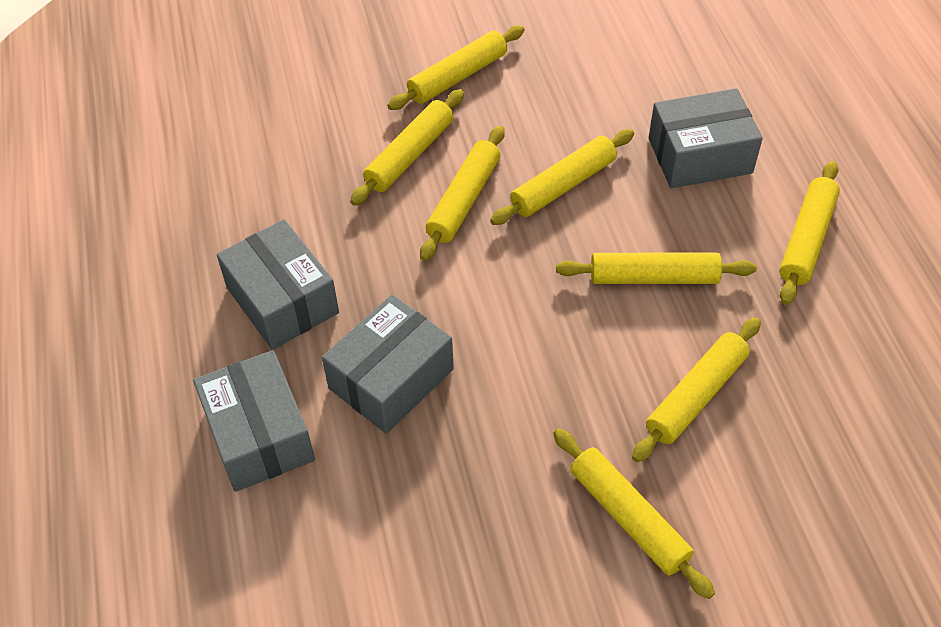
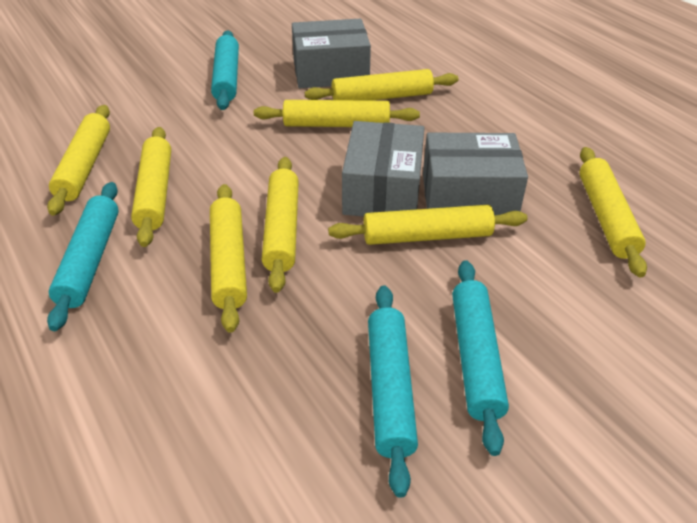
grey box: [193,350,315,492] [217,219,339,350] [322,295,454,434] [649,88,763,188] = 4 -> [292,19,371,88] [342,121,424,216] [423,133,528,215] = 3
turquoise rolling pin: none = 0 -> [47,182,119,331] [211,30,239,110] [368,285,418,498] [452,260,509,456] = 4

